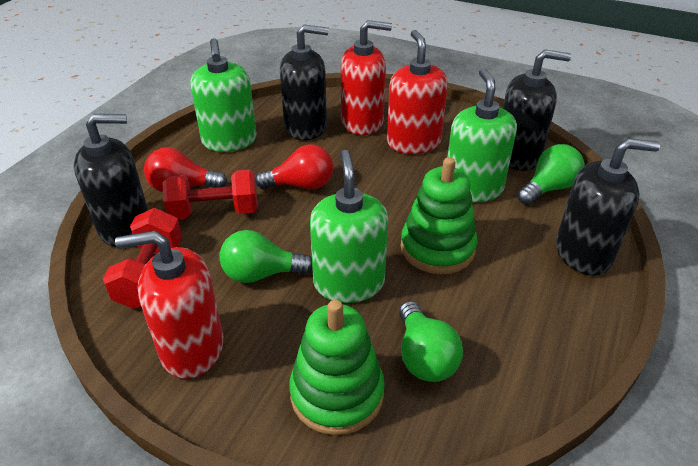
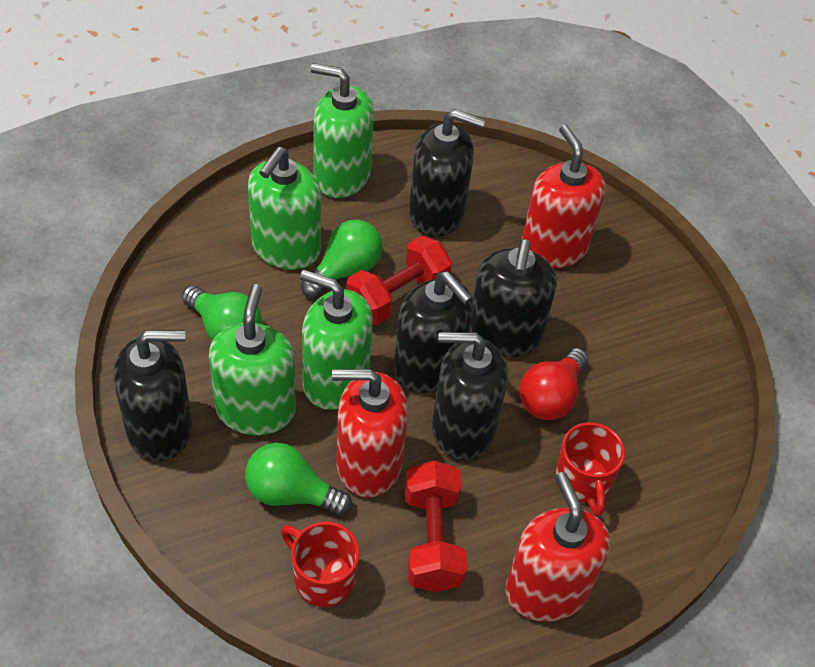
black soap dispenser: [74,114,148,247] [280,25,329,141] [503,50,571,171] [556,138,660,276] = 4 -> [113,330,192,461] [394,272,474,393] [409,109,485,237] [432,332,508,461] [470,239,557,357] = 5
green soap dispenser: [190,38,256,152] [310,150,388,303] [447,68,517,202] = 3 -> [209,284,296,435] [248,147,321,270] [300,270,373,410] [311,63,374,198] = 4
green stacking toy: [289,300,385,435] [401,157,478,274] = 2 -> none = 0
red light bulb: [144,147,227,192] [255,144,333,190] = 2 -> [519,348,588,420] = 1
red mug: none = 0 -> [281,522,360,607] [555,422,625,516] = 2

